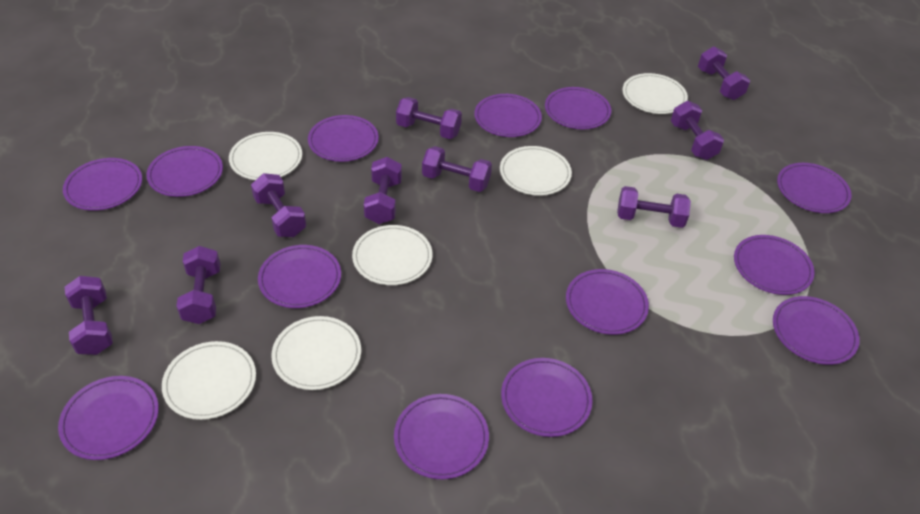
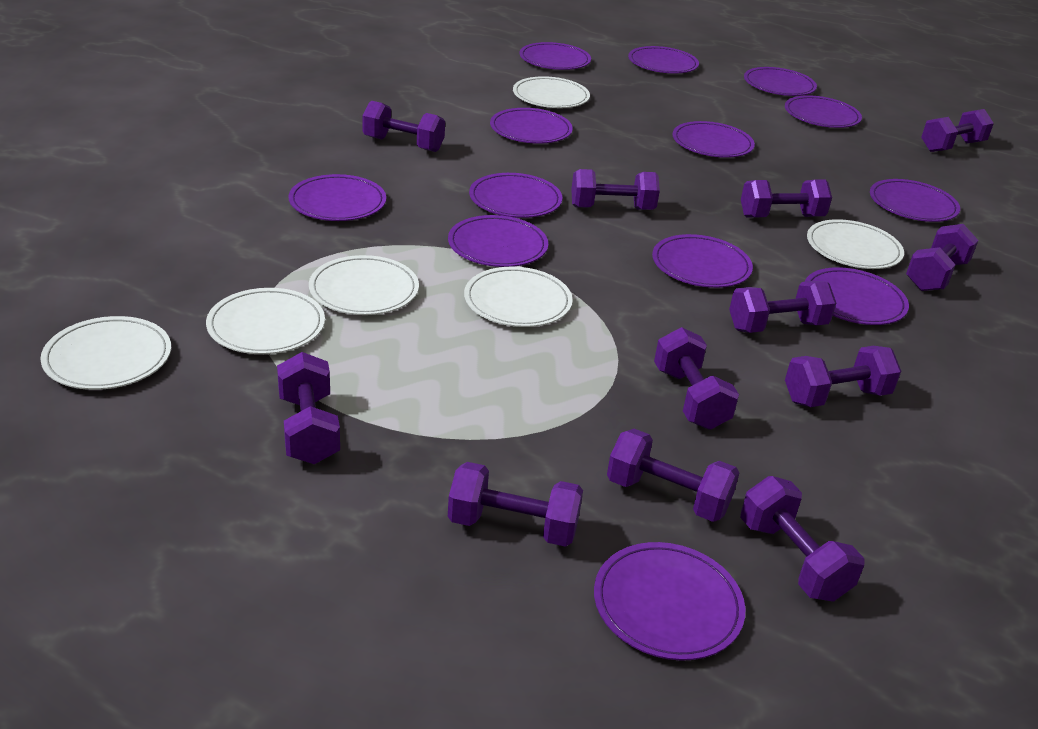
purple dumbbell: [65,276,113,355] [176,246,220,324] [251,173,306,237] [364,157,402,224] [396,97,462,139] [422,146,492,192] [617,186,691,228] [671,101,724,160] [698,47,750,100] = 9 -> [277,352,340,464] [362,101,445,152] [448,462,583,547] [571,169,660,210] [607,429,739,522] [654,327,739,430] [729,281,836,333] [740,476,865,602] [741,179,832,218] [785,346,901,407] [906,224,978,291] [921,109,994,152] = 12

